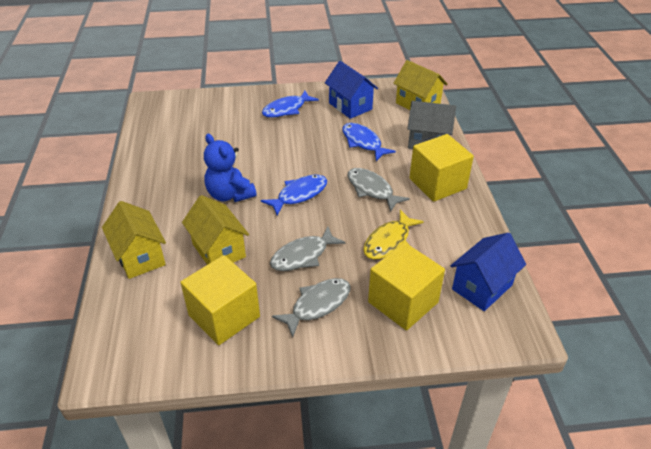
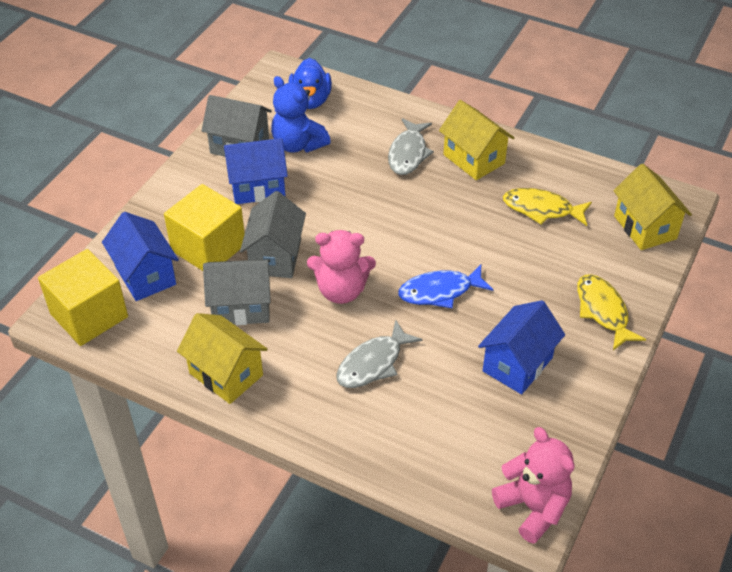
blue duck: none = 0 -> [288,58,332,109] = 1
blue fish: [261,175,327,216] [262,91,319,118] [342,123,396,161] = 3 -> [398,265,493,309] = 1
blue house: [325,61,378,119] [450,232,526,311] = 2 -> [102,212,179,301] [224,138,288,204] [478,300,565,394] = 3
grey fish: [270,227,346,271] [272,278,351,337] [348,168,410,212] = 3 -> [337,320,423,388] [388,118,434,175] = 2
grey house: [407,101,456,149] = 1 -> [201,95,272,157] [203,259,271,325] [240,191,306,278] = 3
pink teddy bear: none = 0 -> [307,230,376,304] [492,427,575,544] = 2
yellow cube: [180,255,260,345] [368,242,445,330] [409,134,474,202] = 3 -> [38,249,128,346] [164,184,245,271] = 2
yellow fish: [363,210,424,259] = 1 -> [503,188,592,226] [577,274,646,350] = 2

